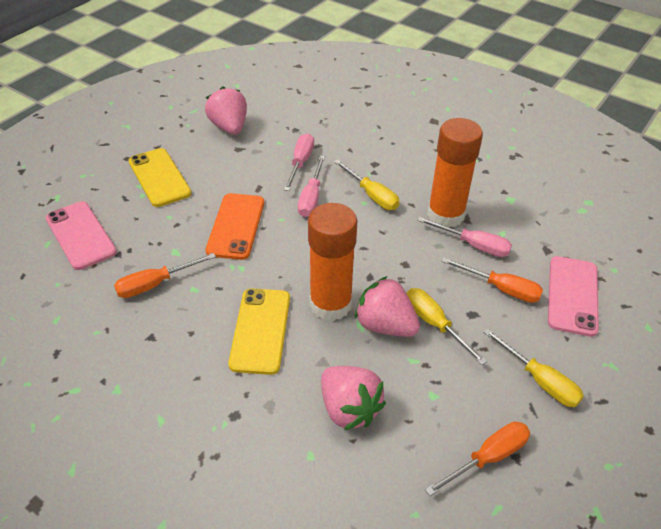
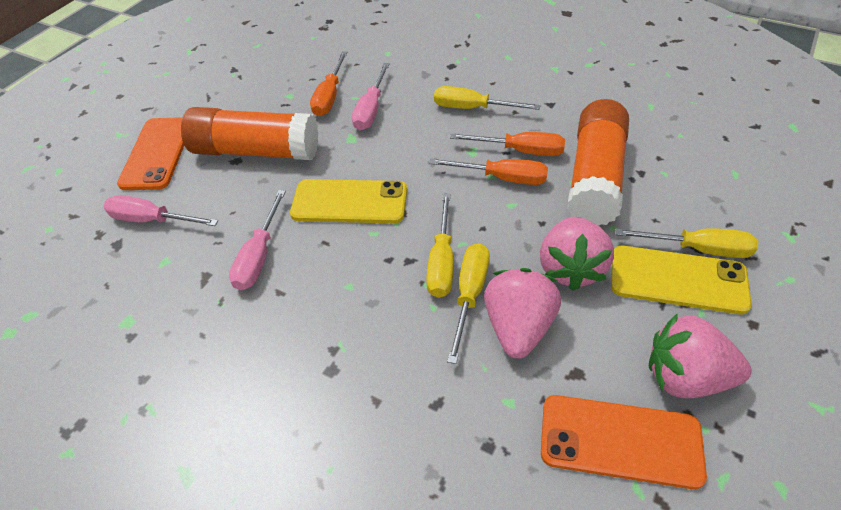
orange phone: [206,193,264,260] = 1 -> [117,117,184,190] [541,395,707,489] = 2
pink phone: [45,201,117,270] [548,256,599,337] = 2 -> none = 0
yellow screwdriver: [334,160,399,210] [406,288,487,365] [483,328,584,407] = 3 -> [426,193,453,298] [434,86,541,110] [447,243,490,364] [615,228,758,258] = 4

